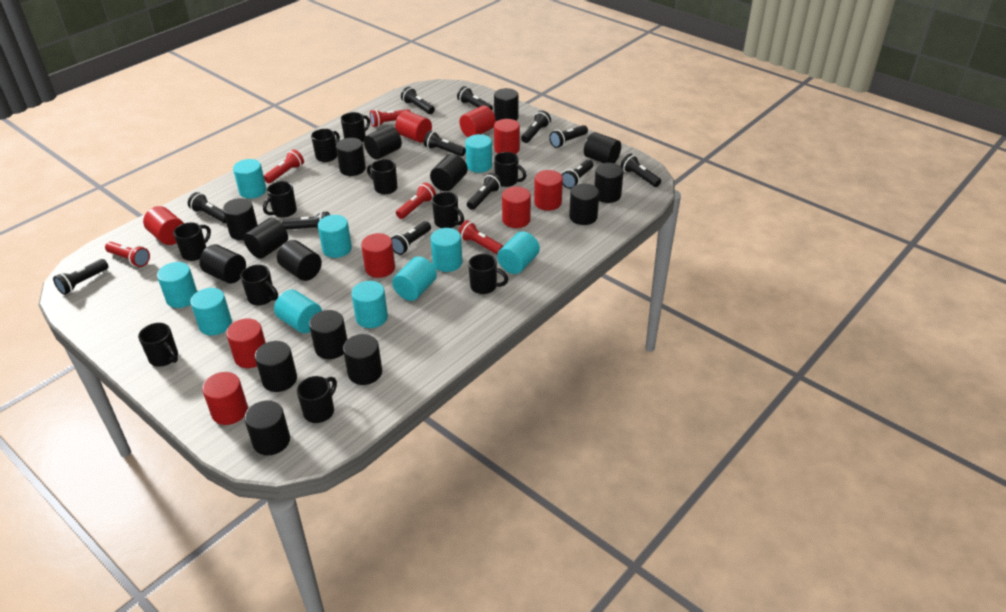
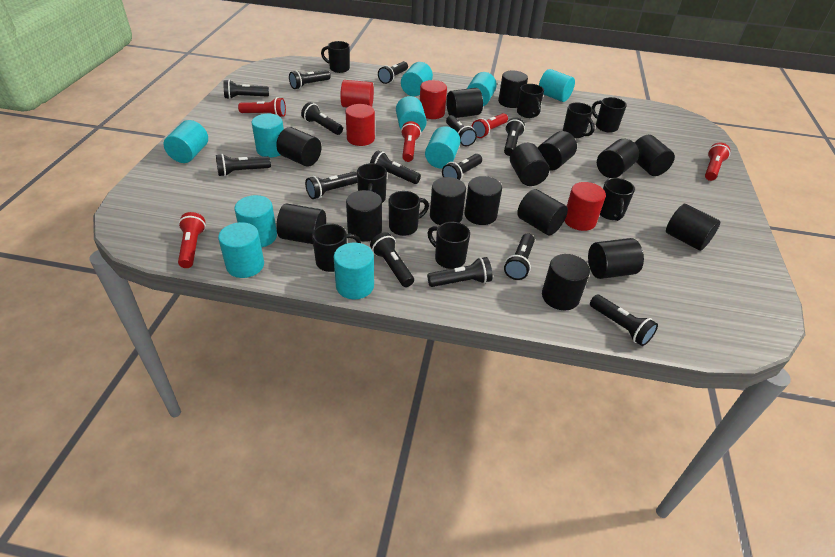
black flashlight: [53,259,108,295] [188,192,226,223] [281,211,330,230] [391,221,431,255] [401,87,435,114] [424,131,466,156] [457,86,493,110] [467,173,502,210] [521,110,551,143] [549,125,588,148] [562,160,593,189] [621,154,661,187] = 12 -> [216,154,271,176] [224,80,269,99] [289,70,331,89] [301,102,343,135] [305,172,357,199] [370,151,421,184] [370,232,414,287] [378,61,408,84] [427,257,492,287] [442,154,482,180] [446,115,477,146] [504,117,525,156] [504,234,535,280] [590,295,658,346] = 14
black mug: [138,323,178,367] [173,222,211,261] [240,265,278,305] [263,181,297,218] [297,376,337,423] [311,129,340,162] [341,112,370,142] [367,159,397,194] [432,192,464,228] [468,254,508,294] [494,152,527,187] = 11 -> [312,224,361,272] [321,41,350,73] [357,163,387,203] [389,191,429,236] [428,222,470,269] [517,84,544,118] [563,102,595,138] [592,97,627,133] [600,178,635,221] = 9
red cylinder: [143,206,184,245] [202,372,248,425] [226,319,266,368] [361,233,395,278] [395,111,432,143] [459,105,496,137] [494,119,520,154] [502,187,531,228] [534,170,563,211] = 9 -> [340,80,374,107] [346,104,375,146] [420,80,447,119] [564,182,606,231] = 4

